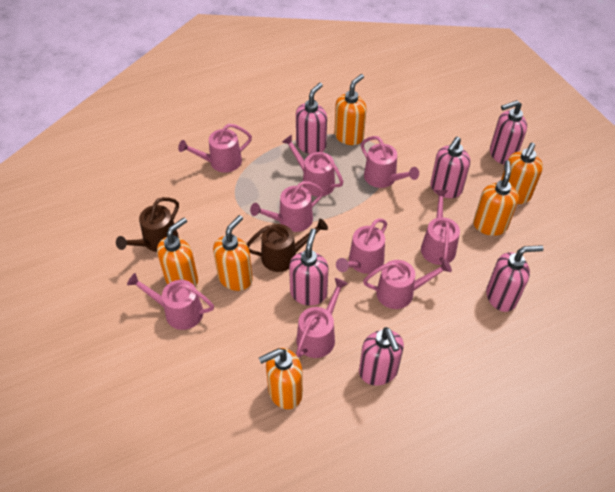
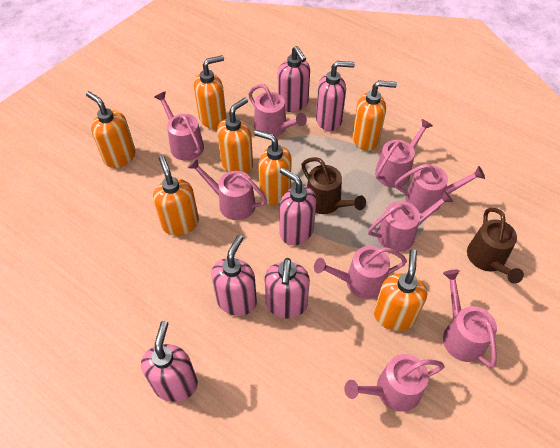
orange soap dispenser: [157,218,198,287] [213,215,253,291] [259,348,303,409] [334,74,367,145] [473,160,519,236] [501,143,543,204] = 6 -> [86,91,136,168] [153,155,199,236] [194,55,226,129] [217,98,253,174] [254,130,292,205] [352,80,397,151] [374,249,427,331] = 7

